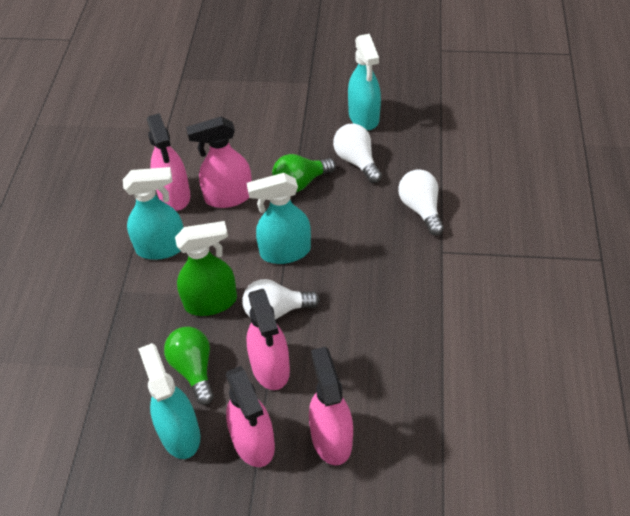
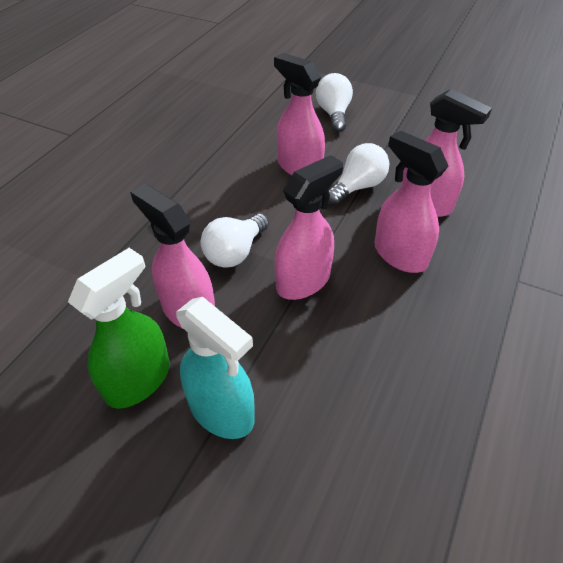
green light bulb: [164,327,214,405] [272,154,336,192] = 2 -> none = 0
turquoise spray bottle: [123,167,184,260] [138,343,201,459] [247,173,311,264] [348,34,381,130] = 4 -> [176,297,255,439] = 1

